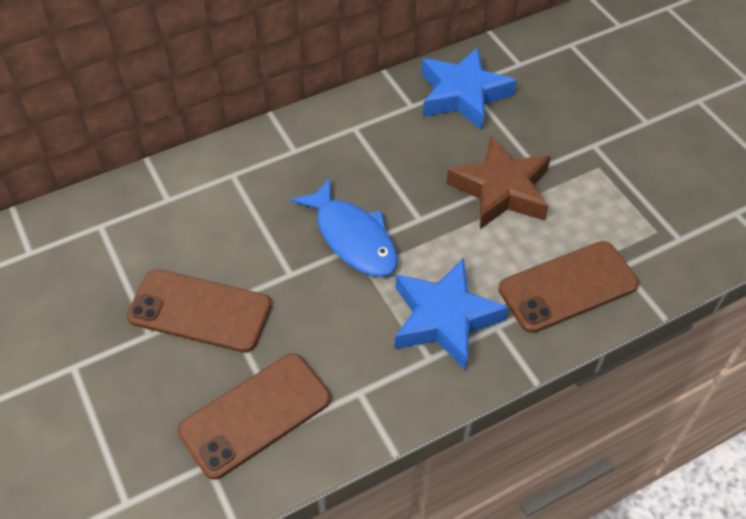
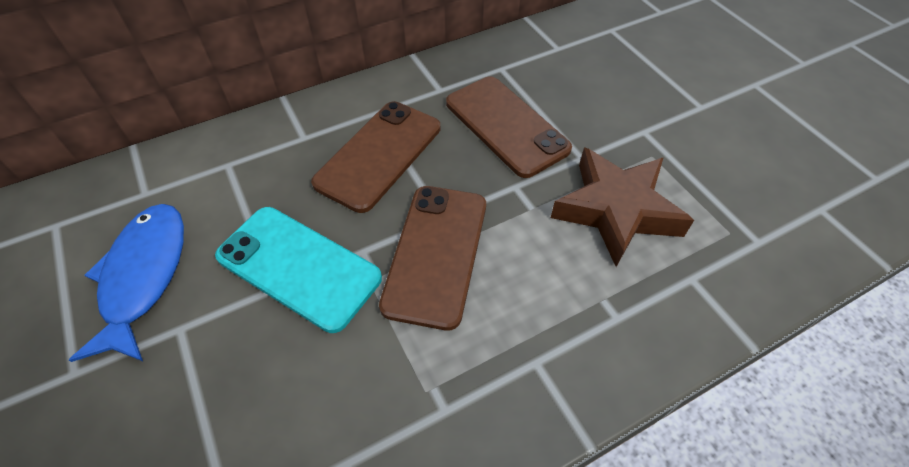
blue star: [395,258,509,371] [422,47,517,130] = 2 -> none = 0
turquoise phone: none = 0 -> [215,207,382,333] = 1

